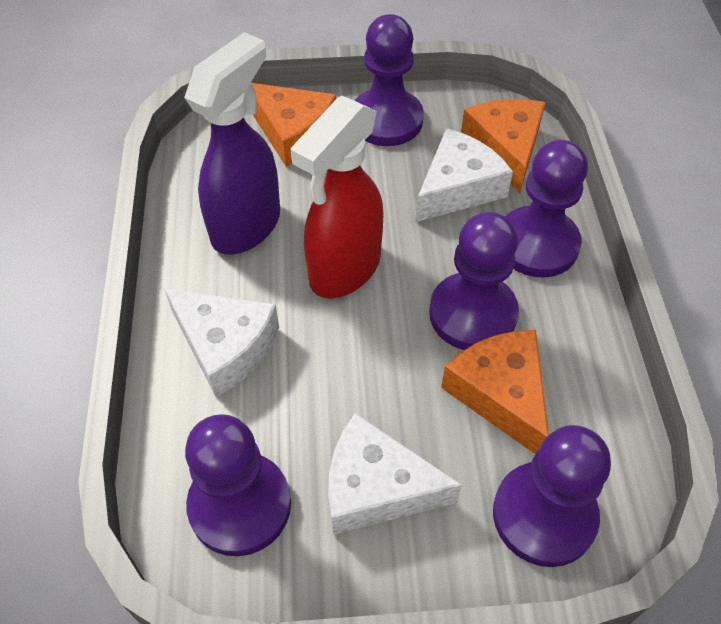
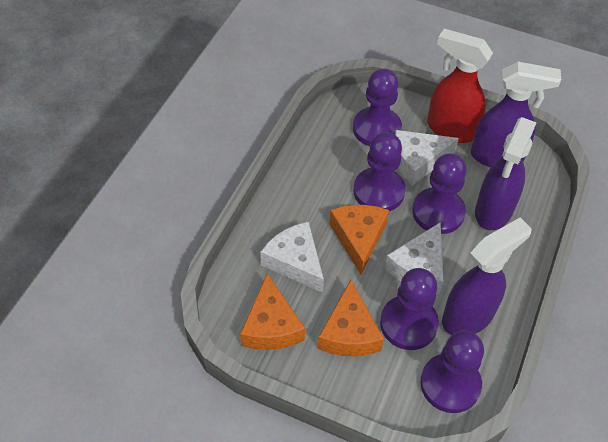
purple spray bottle: [184,32,280,255] = 1 -> [442,218,532,335] [471,62,561,167] [475,117,537,230] = 3

